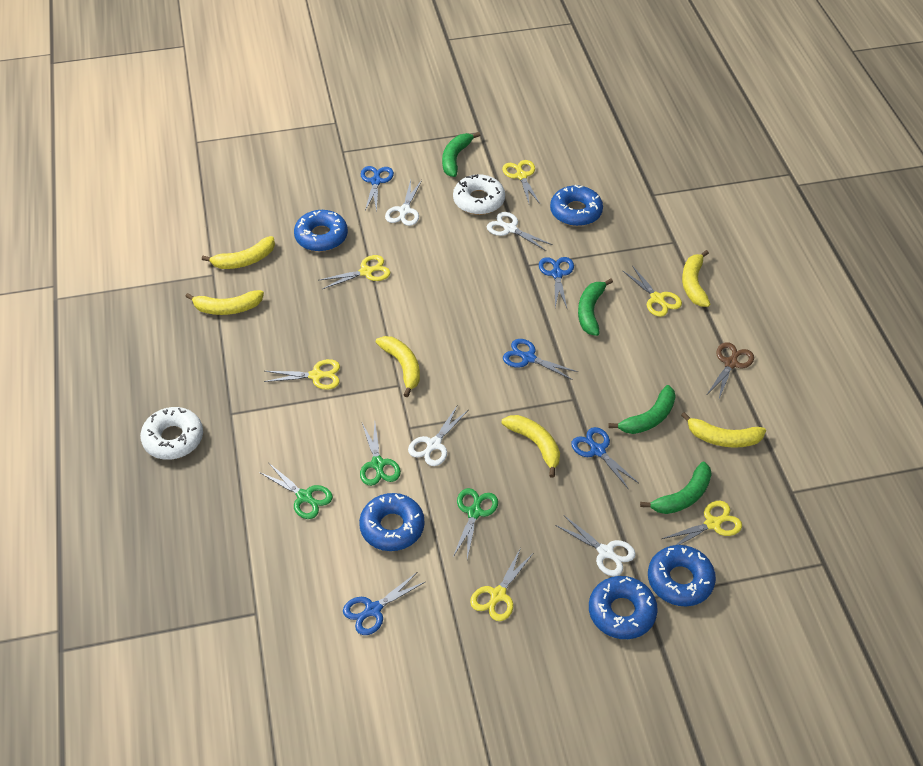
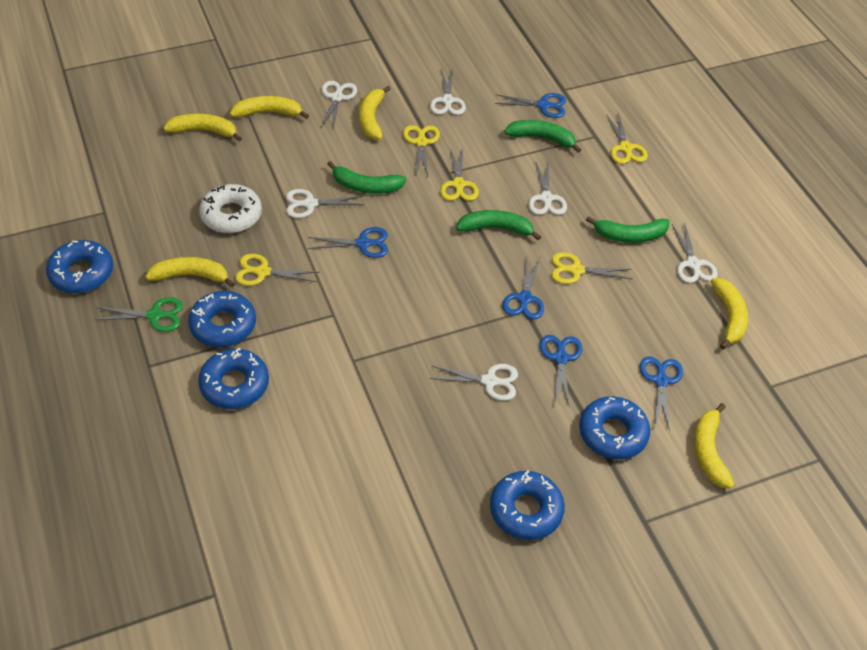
brown scissors: [707,342,754,399] = 1 -> none = 0
green scissors: [259,463,333,519] [360,423,401,486] [453,488,498,559] = 3 -> [95,297,183,332] = 1
white donut: [140,407,203,460] [453,174,505,215] = 2 -> [199,184,262,233] = 1
white scissors: [385,180,422,226] [408,406,468,466] [487,212,553,251] [555,516,636,576] = 4 -> [286,189,364,218] [321,81,357,128] [429,364,518,401] [430,68,466,115] [528,162,567,215] [672,224,718,283] = 6
yellow scissors: [264,359,340,390] [318,255,390,289] [470,548,533,621] [502,160,540,204] [623,265,682,317] [662,501,742,545] = 6 -> [235,254,320,286] [403,125,440,177] [440,148,479,201] [552,252,632,284] [606,113,648,164] = 5

